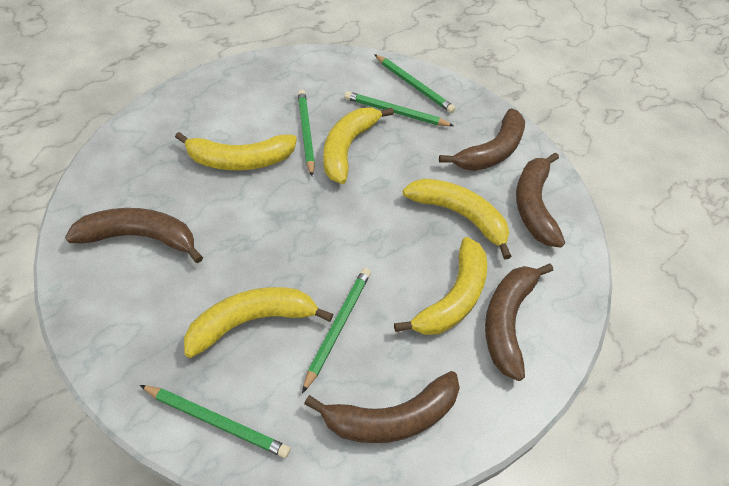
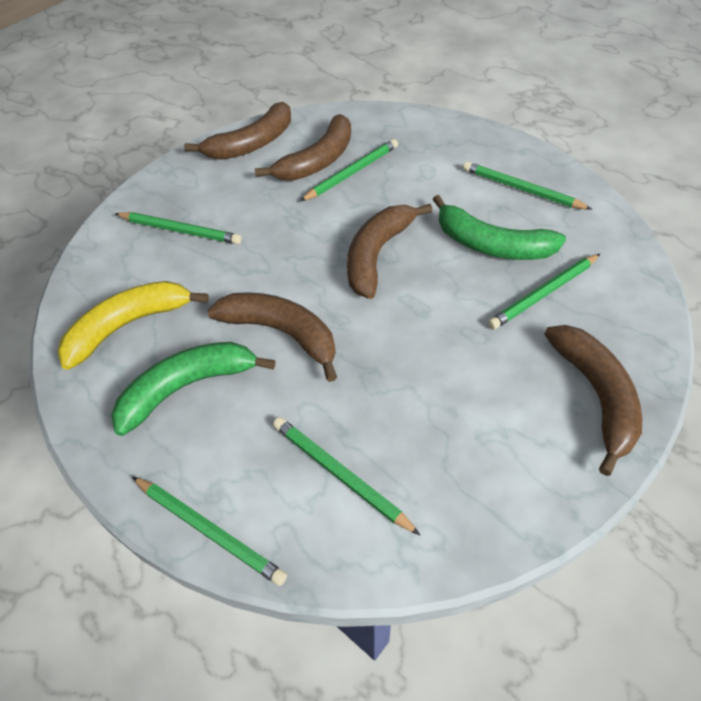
green banana: none = 0 -> [111,342,275,436] [433,195,566,260] = 2
green pencil: [140,385,290,458] [298,90,315,176] [302,268,371,393] [344,91,454,126] [374,54,456,113] = 5 -> [115,212,242,244] [132,476,287,586] [273,417,420,535] [300,139,398,202] [463,161,592,210] [488,254,600,329] = 6
yellow banana: [175,132,297,170] [184,287,333,358] [323,107,394,184] [394,237,487,335] [403,178,512,260] = 5 -> [57,281,209,370] = 1

